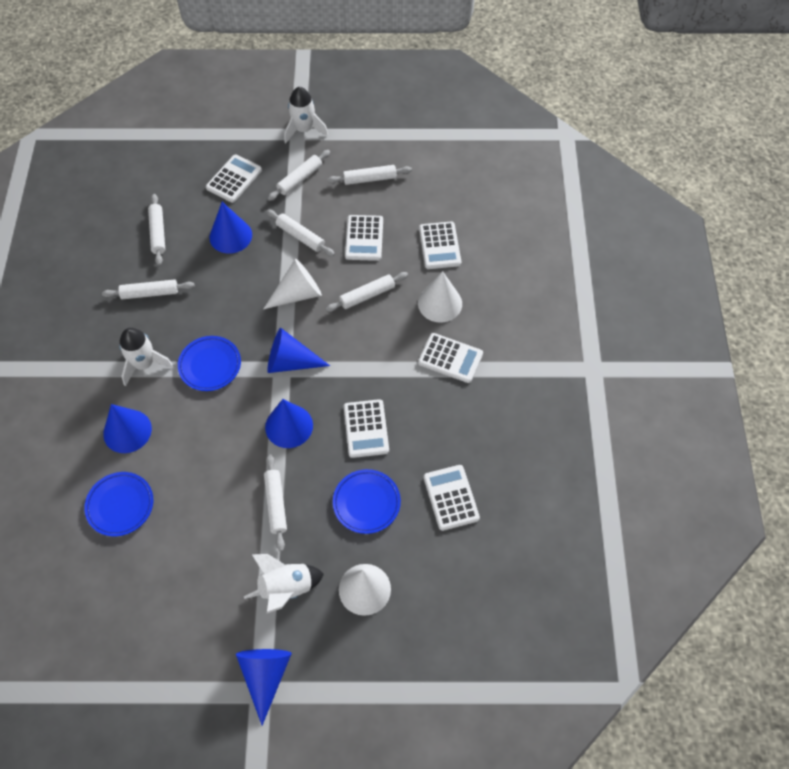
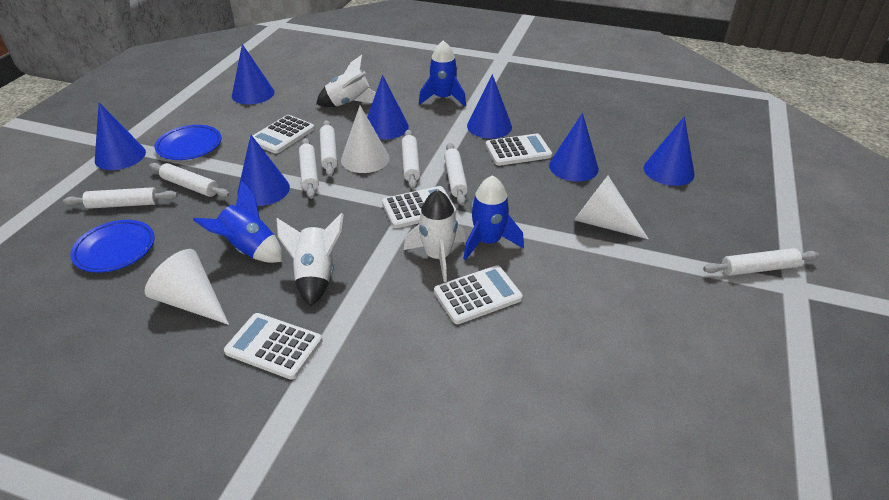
blue cone: [103,404,152,453] [210,202,252,254] [236,649,292,725] [265,399,313,448] [267,328,330,373] = 5 -> [95,103,146,170] [232,44,275,104] [237,135,290,206] [367,75,409,139] [467,74,512,139] [549,113,599,182] [644,116,695,186] = 7
blue plate: [84,472,153,536] [178,336,241,391] [333,469,401,534] = 3 -> [70,220,155,273] [154,125,221,160] = 2
blue rocket: none = 0 -> [193,181,282,263] [419,40,466,106] [463,175,524,260] = 3
white calculator: [206,154,262,203] [344,399,389,458] [345,215,383,261] [418,333,483,383] [419,222,461,269] [424,465,480,531] = 6 -> [224,313,323,380] [249,115,315,154] [382,186,456,228] [434,265,523,324] [485,134,552,166] = 5

